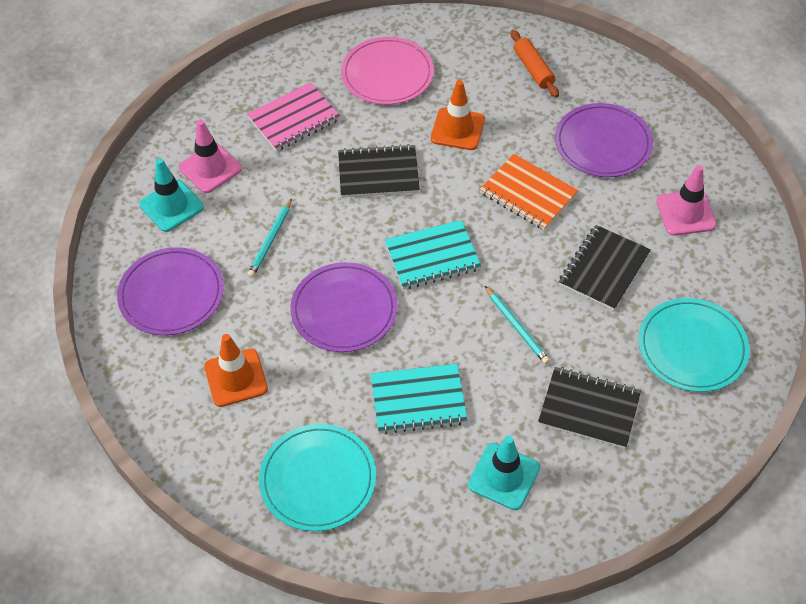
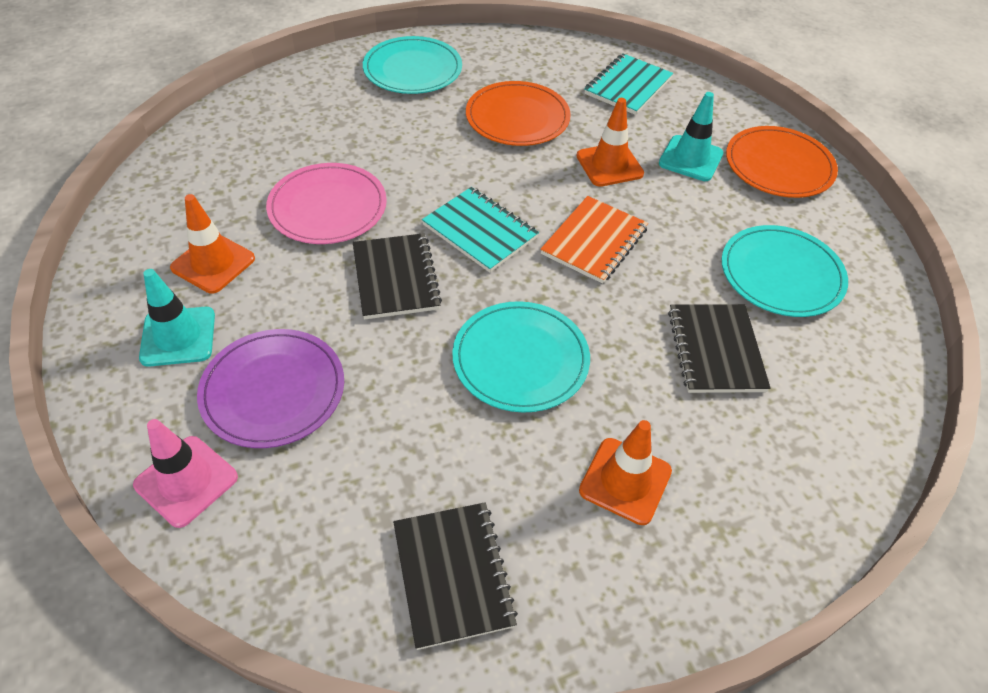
orange plate: none = 0 -> [466,81,571,146] [726,126,838,198] = 2
orange rolling pin: [511,30,559,97] = 1 -> none = 0
orange traffic cone: [204,334,268,407] [431,80,485,150] = 2 -> [170,194,255,294] [577,98,644,187] [579,420,672,525] = 3
pink notebook: [247,82,340,152] = 1 -> none = 0
pink traffic cone: [179,120,242,193] [656,165,717,236] = 2 -> [133,419,238,528] = 1
purple plate: [117,247,224,335] [290,262,398,352] [555,103,653,177] = 3 -> [197,329,344,448] = 1
turquoise pencil: [248,198,292,278] [485,286,550,364] = 2 -> none = 0
turquoise plate: [259,424,376,531] [638,298,750,392] = 2 -> [363,36,462,94] [452,301,590,413] [722,225,848,317] = 3

